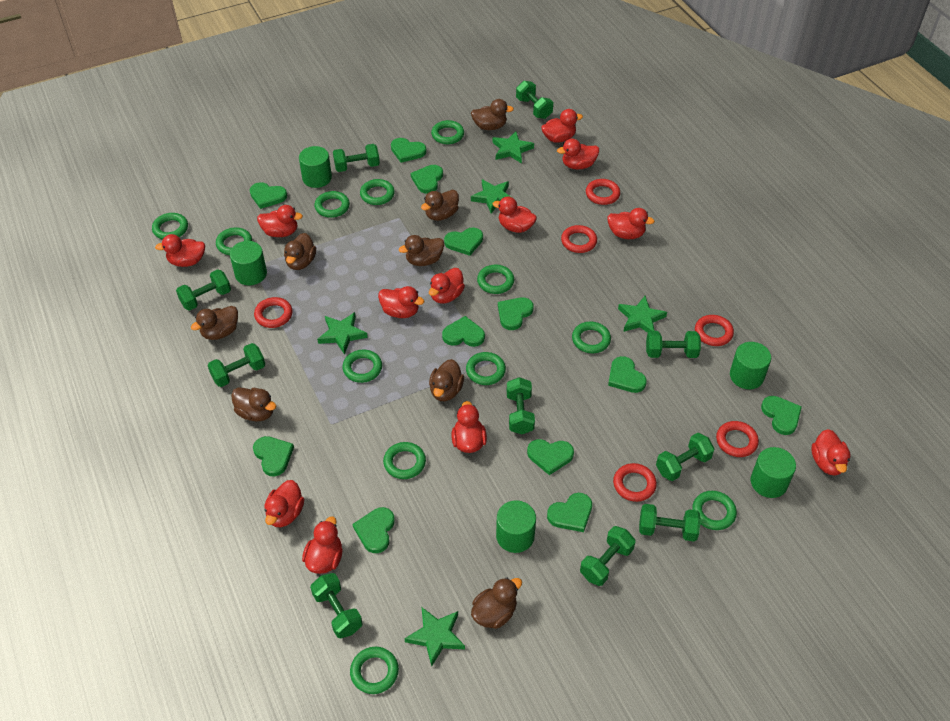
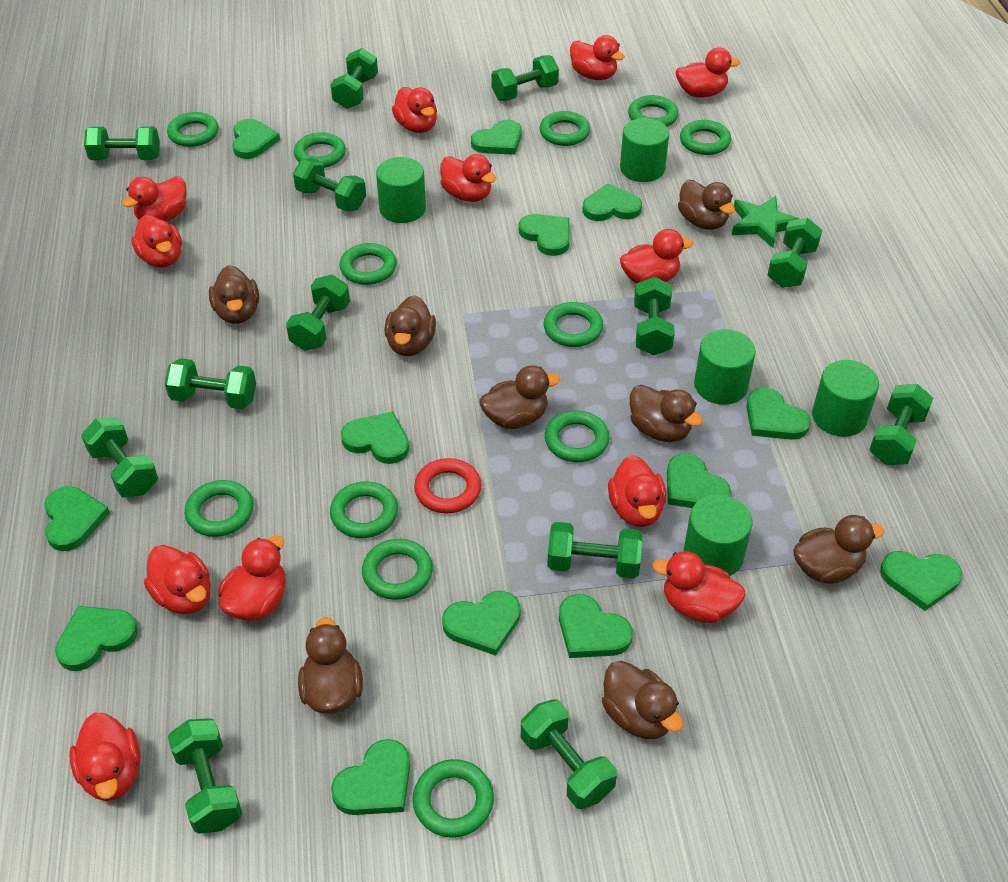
green dumbbell: [176,269,231,311] [208,343,265,387] [310,573,363,638] [333,144,380,172] [507,377,535,434] [516,81,553,119] [580,526,636,586] [639,504,701,541] [646,331,701,358] [656,433,715,481] = 10 -> [81,417,158,497] [84,126,160,160] [165,358,256,409] [168,718,242,834] [286,275,350,351] [293,158,366,211] [331,48,378,109] [491,55,559,101] [521,699,617,809] [547,522,642,578] [634,277,675,355] [767,218,822,288] [869,384,933,465] = 13
green heart: [250,182,287,209] [253,436,294,476] [353,507,395,553] [391,138,426,163] [411,165,443,194] [442,316,485,347] [444,228,483,256] [498,297,534,330] [527,439,574,475] [547,493,592,532] [608,356,647,393] [761,396,802,435] = 12 -> [44,486,110,551] [55,606,138,671] [232,119,280,159] [331,739,410,815] [341,411,409,464] [442,591,521,656] [471,120,522,155] [518,214,570,256] [559,594,633,658] [582,184,642,221] [667,453,731,508] [746,388,811,440] [880,551,962,611] = 13
green star: [317,312,368,355] [404,607,465,666] [471,179,511,214] [492,131,534,164] [618,296,667,333] = 5 -> [732,196,799,248] = 1
red ring: [254,297,293,328] [561,225,597,253] [586,179,620,205] [613,463,657,502] [695,315,734,346] [716,421,759,457] = 6 -> [414,458,481,513] = 1

